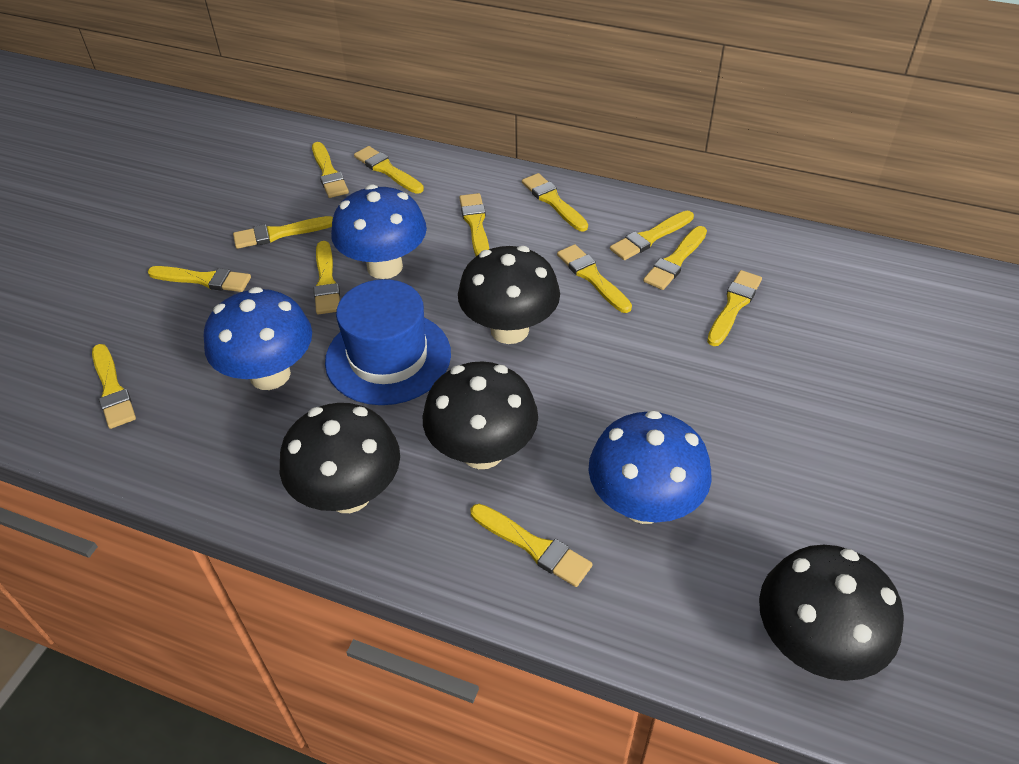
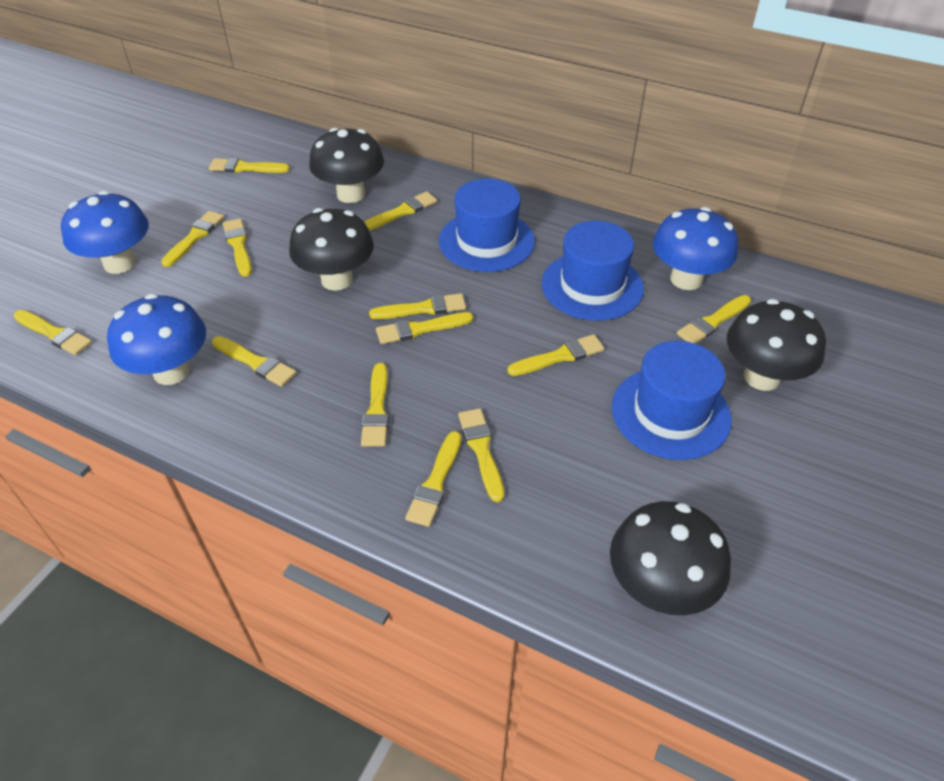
blue hat: [325,279,451,405] = 1 -> [439,179,535,272] [541,221,644,321] [612,341,731,460] = 3

